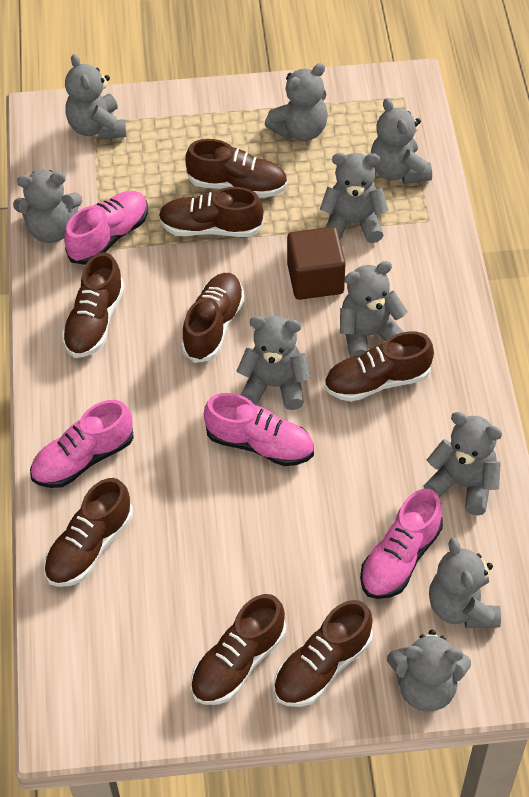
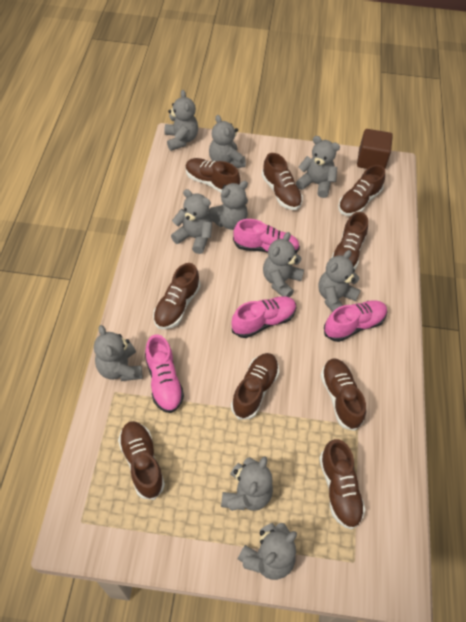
brown shoe: [44,478,133,587] [62,253,125,358] [158,187,264,237] [181,273,245,363] [185,139,288,198] [191,594,286,705] [274,600,373,707] [324,331,434,402] = 8 -> [118,421,165,500] [153,263,200,329] [185,158,240,192] [231,353,279,420] [262,153,303,210] [319,439,366,530] [320,359,366,431] [331,212,368,270] [338,165,385,216] = 9

